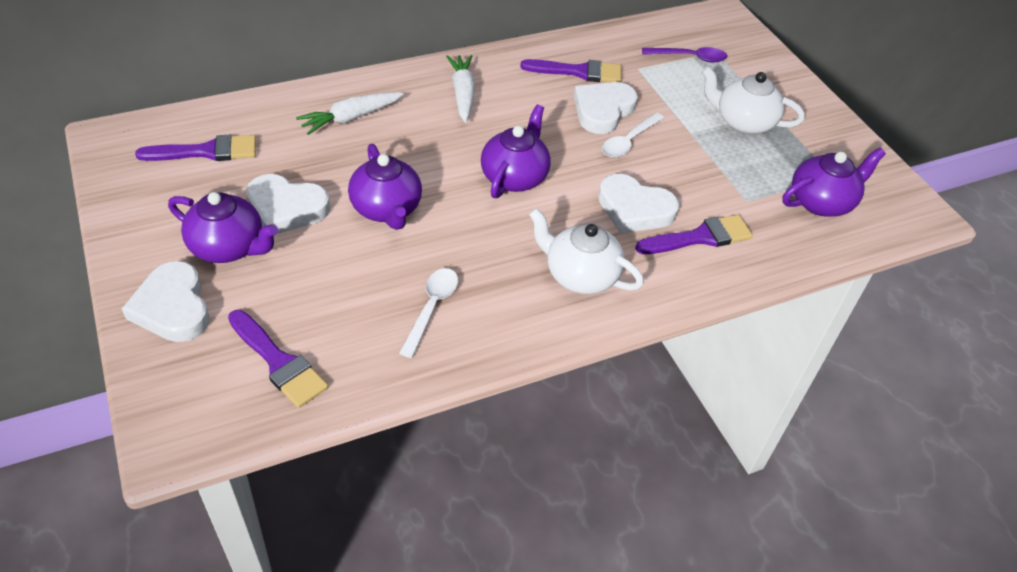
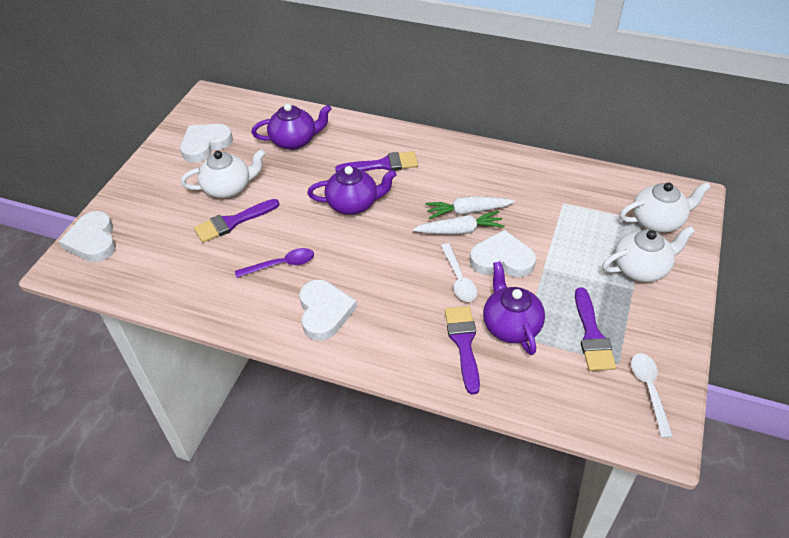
purple teapot: [168,192,278,263] [348,144,422,230] [481,104,551,198] [782,148,886,217] = 4 -> [251,103,332,150] [307,166,397,215] [483,261,545,355] = 3
white teapot: [529,208,644,294] [702,66,805,134] = 2 -> [181,149,266,198] [602,226,695,282] [620,182,711,233] = 3

